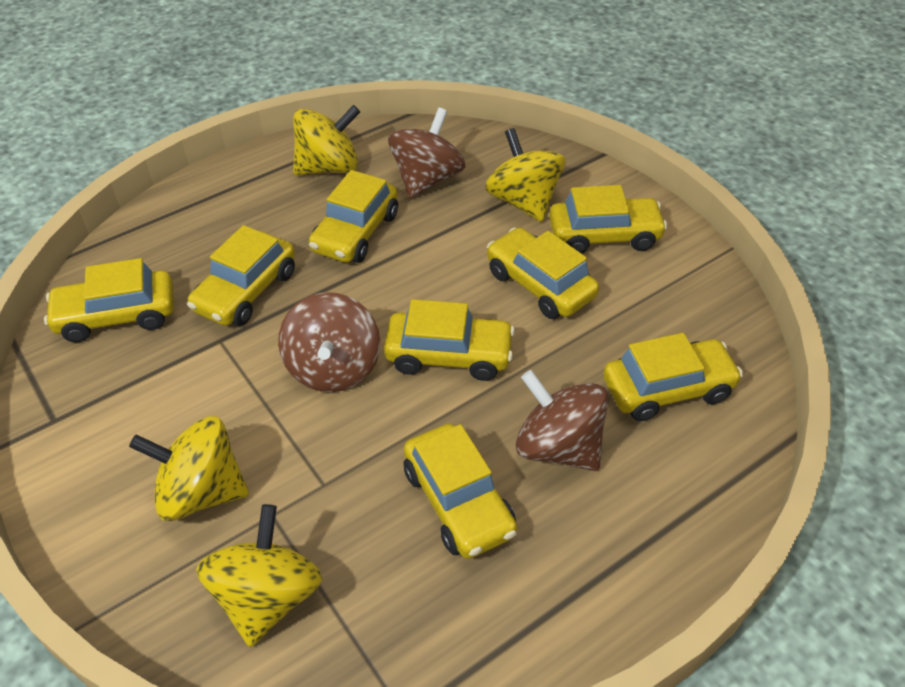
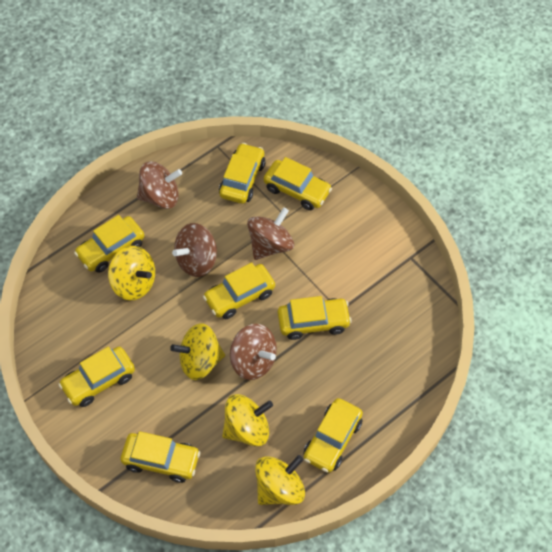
brown spinning top: [278,292,380,392] [388,108,466,198] [516,370,609,471] = 3 -> [137,161,182,209] [172,223,217,277] [230,324,277,380] [247,207,294,260] = 4

